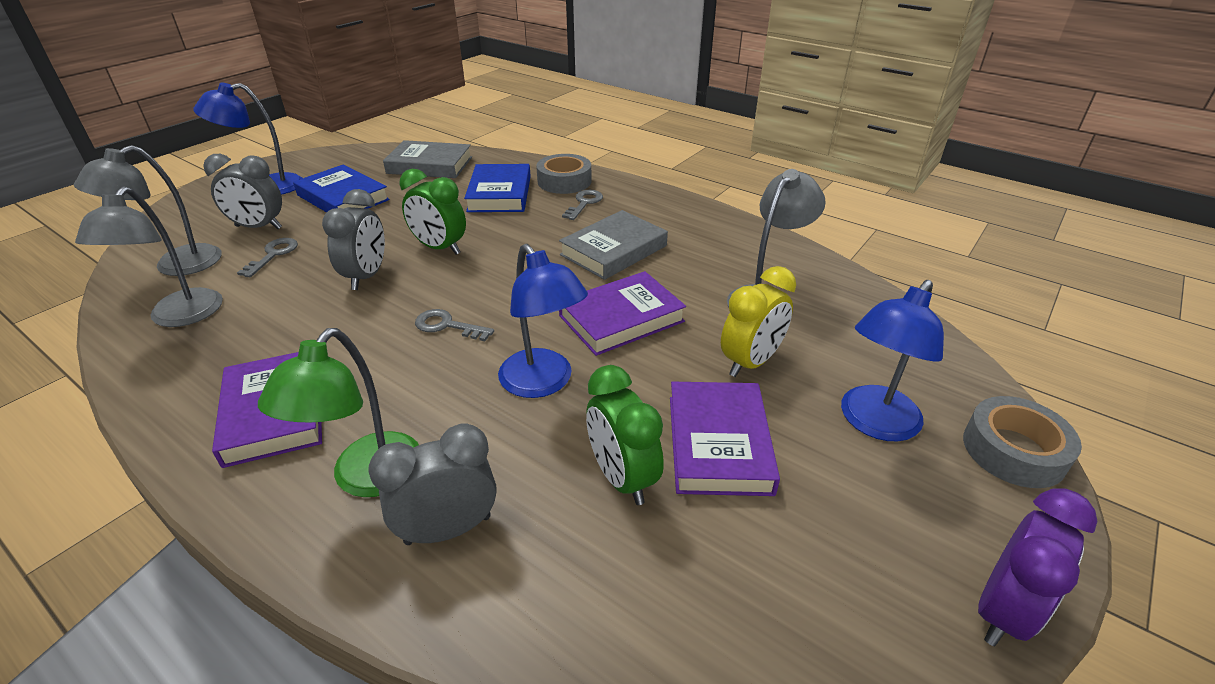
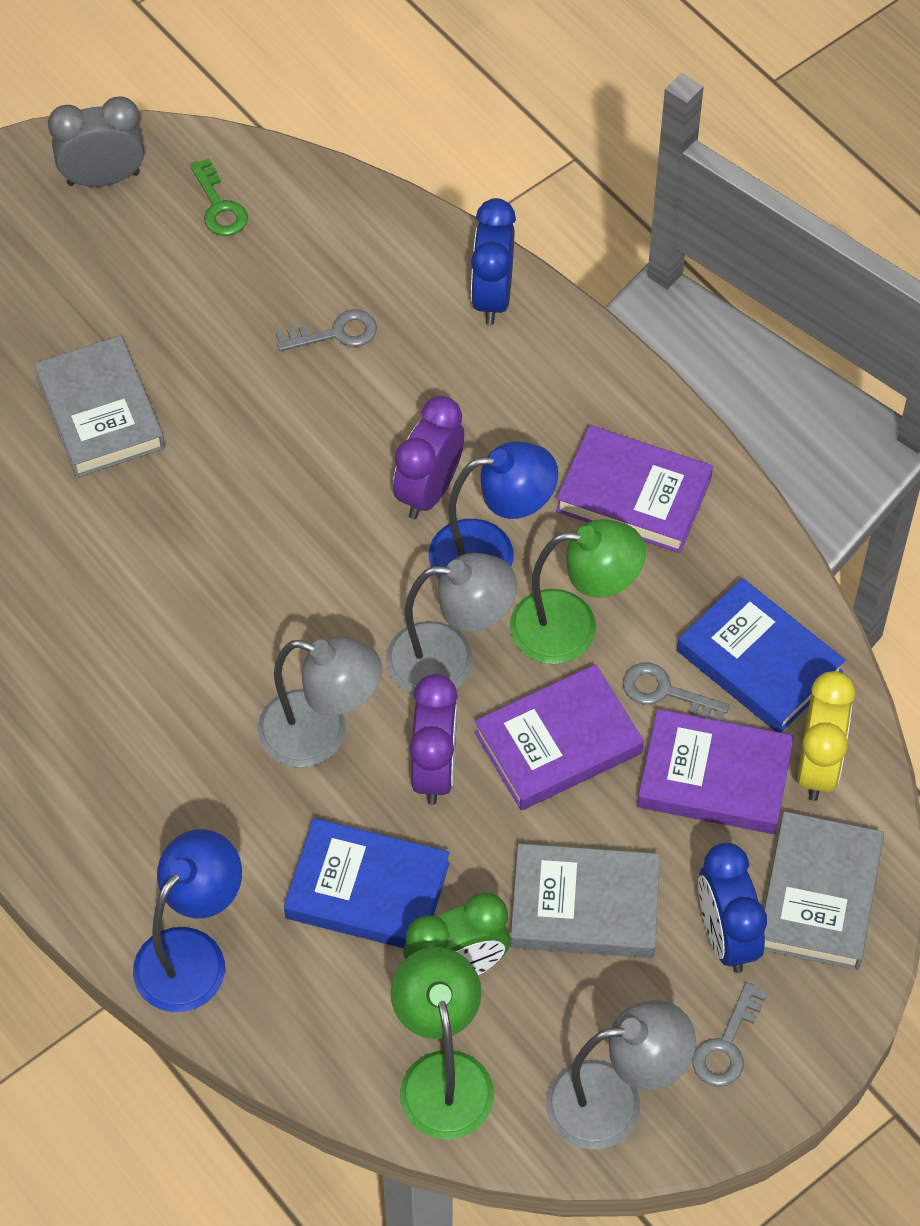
blue clock: none = 0 -> [471,198,516,325] [698,843,767,973] = 2
blue lamp: [193,82,303,195] [498,244,588,398] [841,280,944,441] = 3 -> [133,829,242,1012] [429,441,558,579] = 2
green clock: [400,169,466,255] [586,365,664,505] = 2 -> [404,893,510,976] = 1
green key: none = 0 -> [190,158,248,236] = 1
green lamp: [258,328,419,497] = 1 -> [390,947,494,1139] [510,519,646,664] = 2
grey book: [383,140,472,178] [559,210,668,280] = 2 -> [34,336,165,477] [510,844,660,958] [764,811,884,970] = 3
grey clock: [203,154,282,229] [322,189,385,290] [368,423,496,545] = 3 -> [48,96,144,187] = 1
grey tape: [536,154,592,194] [963,396,1082,488] = 2 -> none = 0
purple clock: [978,488,1098,646] = 1 -> [393,396,464,519] [409,674,458,805] = 2

